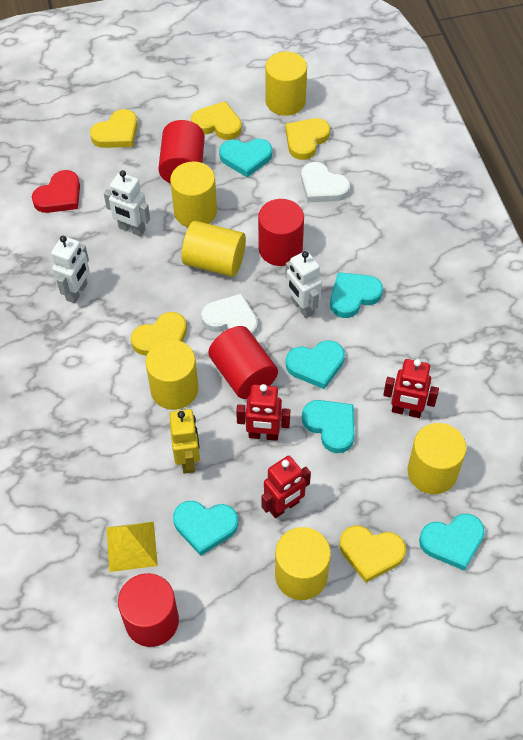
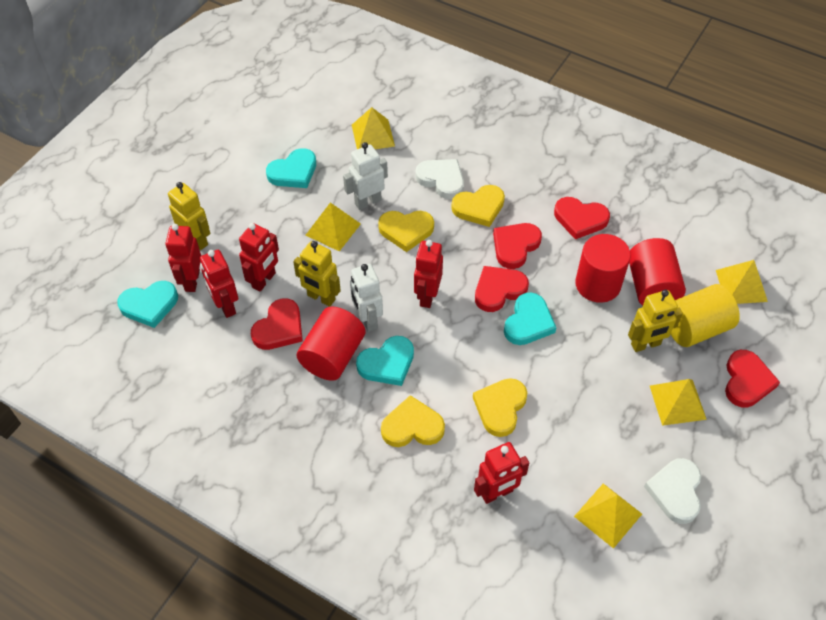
red cylinder: [118,573,179,647] [158,120,205,184] [208,326,278,399] [258,199,304,266] = 4 -> [297,307,365,381] [575,234,631,303] [629,238,686,306] = 3
red heart: [32,170,80,213] = 1 -> [251,298,303,350] [475,266,529,312] [493,223,542,269] [554,197,610,239] [725,350,780,408] = 5
red robot: [236,384,290,441] [262,456,311,518] [383,359,439,418] = 3 -> [165,224,201,292] [200,250,238,318] [239,223,279,291] [414,240,443,308] [474,442,529,504] = 5
turquoise heart: [173,501,238,556] [219,139,272,177] [286,340,345,389] [302,400,355,453] [330,272,383,318] [419,513,485,571] = 6 -> [117,281,178,328] [266,148,316,188] [356,336,414,386] [504,292,556,345] = 4
white robot: [51,236,90,303] [104,170,150,237] [285,251,322,318] = 3 -> [343,142,388,210] [350,264,383,332] = 2
yellow cylinder: [145,340,198,410] [170,161,217,227] [182,221,246,277] [266,52,307,116] [275,527,331,600] [407,423,466,494] = 6 -> [671,284,740,347] = 1
yellow heart: [90,109,138,148] [131,312,187,356] [191,101,242,140] [285,118,330,160] [340,526,406,583] = 5 -> [378,211,434,252] [381,395,445,447] [451,185,505,227] [473,378,527,437] = 4
yellow pyramid: [106,522,158,572] = 1 -> [306,203,361,252] [352,107,395,149] [574,484,642,549] [650,379,707,426] [716,260,768,304] = 5
yellow robot: [169,409,200,474] = 1 -> [168,182,210,250] [293,241,341,307] [628,290,683,352] = 3

